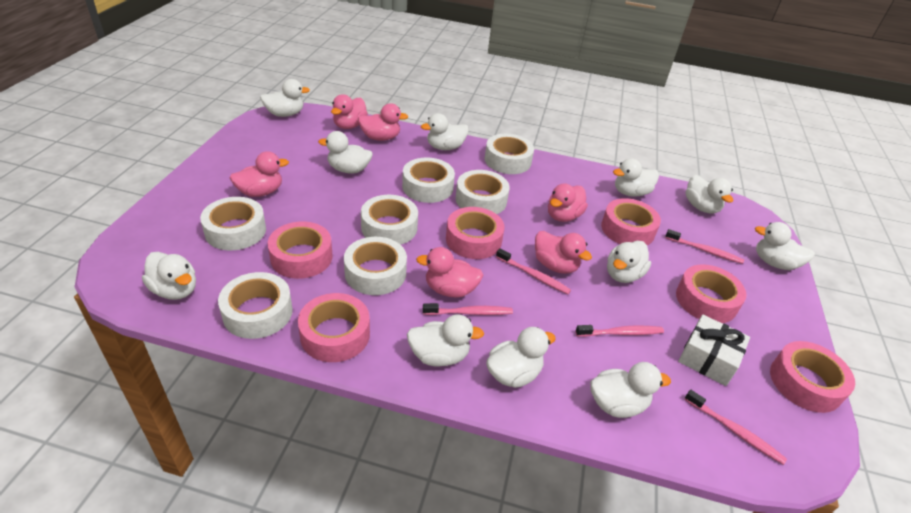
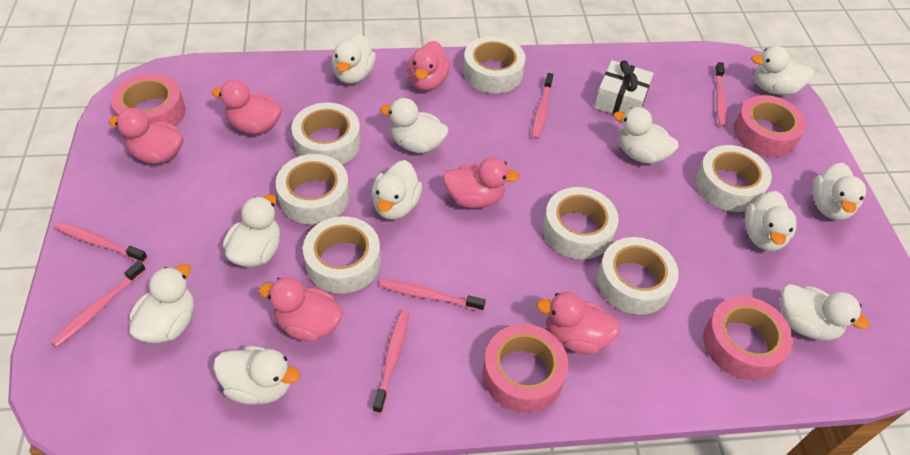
pink tape: [268,222,332,279] [298,293,370,362] [446,207,505,259] [601,198,661,245] [676,264,746,323] [770,341,855,413] = 6 -> [111,74,186,126] [483,324,569,412] [703,296,793,380] [734,95,806,157] = 4
pink toothbrush: [423,303,513,315] [496,248,571,294] [575,325,664,337] [665,229,744,264] [684,390,787,465] = 5 -> [51,261,146,347] [55,222,148,263] [373,310,409,413] [379,279,486,311] [532,73,554,139] [715,62,727,127] = 6

